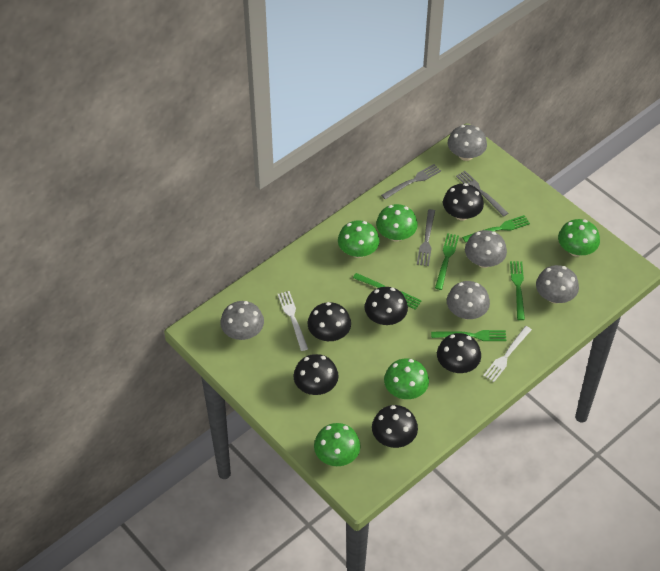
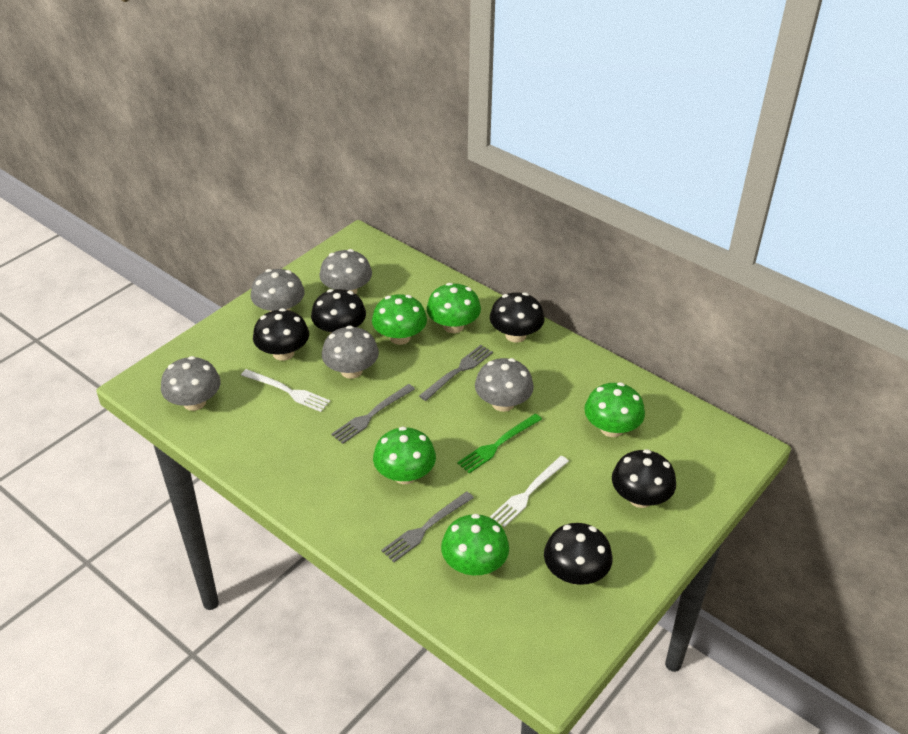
black mushroom: [294,354,339,395] [308,302,351,341] [365,287,408,325] [372,405,418,448] [437,333,481,373] [443,183,484,221] = 6 -> [253,308,309,361] [311,289,366,334] [490,292,545,343] [544,523,613,585] [612,449,676,508] = 5
green fork: [353,273,422,310] [431,330,506,341] [435,233,459,290] [462,215,530,242] [510,261,525,320] = 5 -> [457,413,542,473] = 1

